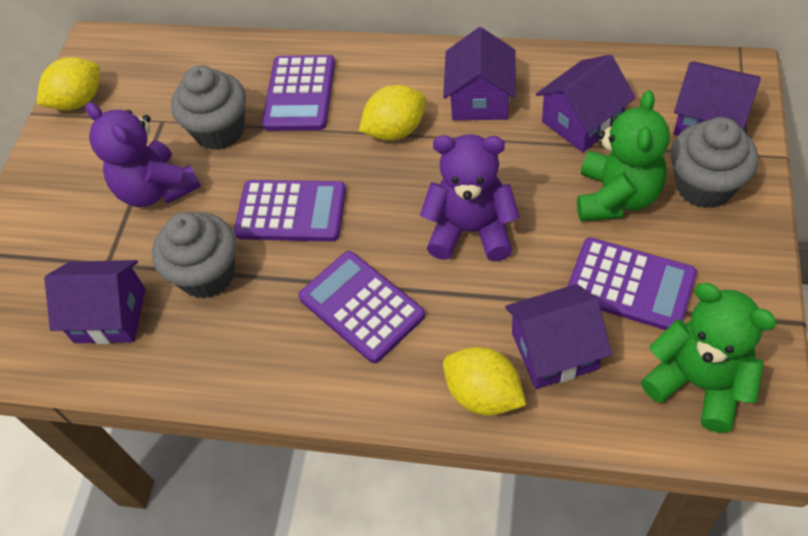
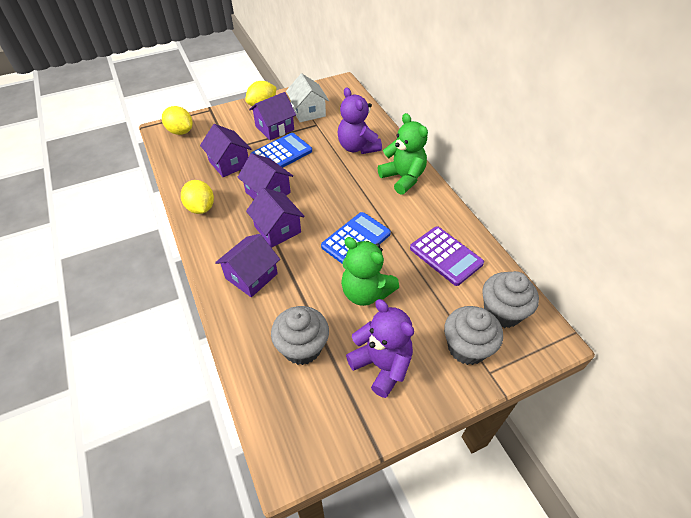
blue calculator: none = 0 -> [251,133,312,168] [321,212,391,263] = 2
purple calculator: [234,180,346,242] [262,55,335,131] [299,251,425,363] [567,238,697,330] = 4 -> [410,226,484,286] = 1
white house: none = 0 -> [286,74,329,122] = 1

